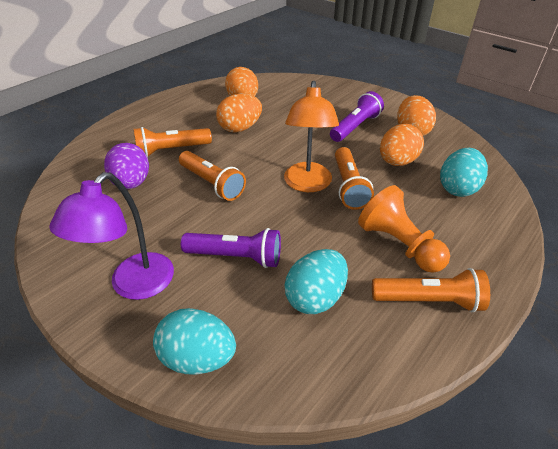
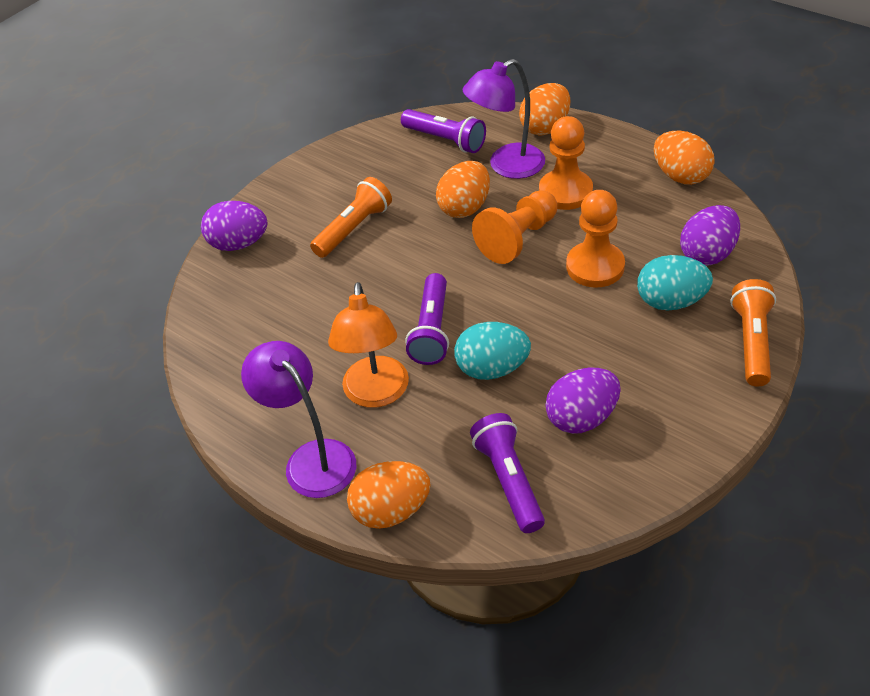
orange flashlight: [134,127,212,157] [179,151,246,201] [335,147,374,210] [372,268,490,312] = 4 -> [310,177,392,258] [730,279,776,386] = 2
orange pawn: [358,185,450,273] = 1 -> [472,190,557,264] [539,116,593,210] [566,190,625,288] = 3
purple egg: [104,143,149,189] = 1 -> [201,201,268,251] [545,368,620,434] [680,205,740,266] = 3
purple flashlight: [181,228,281,268] [330,91,384,142] = 2 -> [401,109,486,153] [405,273,449,365] [470,413,545,533] = 3
purple lamp: [49,172,174,300] = 1 -> [241,341,356,498] [463,59,545,179] = 2
turquoise egg: [153,308,236,374] [285,249,348,314] [440,148,488,197] = 3 -> [454,322,531,380] [637,255,713,310] = 2

